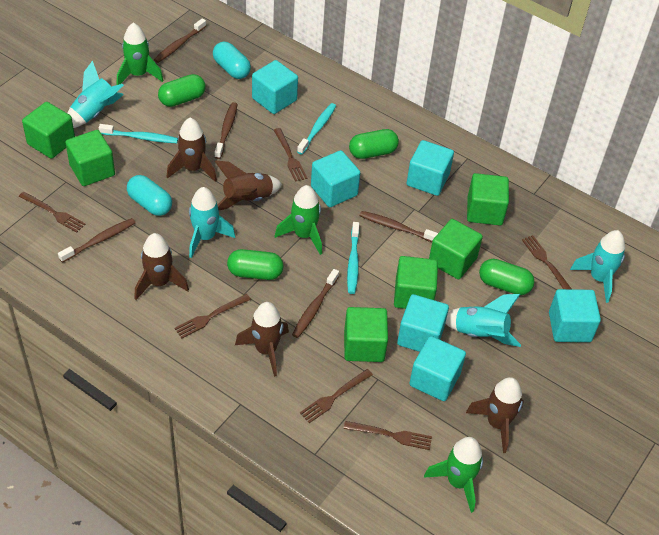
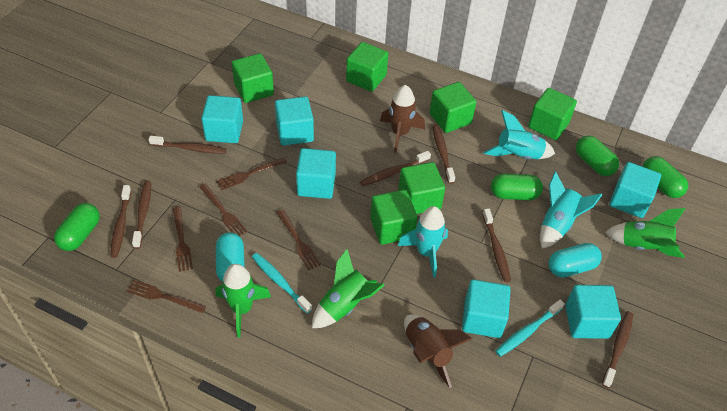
brown fork: [19,192,86,233] [174,294,251,338] [274,128,307,182] [300,369,373,423] [344,421,432,450] [522,235,571,289] = 6 -> [126,280,206,313] [173,207,193,272] [199,184,248,236] [216,158,287,190] [277,210,321,270] = 5
brown rocket: [134,233,189,300] [167,118,217,182] [215,161,282,210] [235,302,289,377] [466,377,524,453] = 5 -> [380,85,425,153] [404,314,472,388] = 2
brown toothbrush: [58,218,136,263] [154,18,206,63] [214,102,237,159] [292,269,339,338] [360,211,438,242] = 5 -> [110,185,131,258] [132,181,151,249] [149,136,227,154] [360,151,431,186] [432,125,455,184] [483,209,511,282] [602,311,634,388] = 7
turquoise rocket: [67,60,124,128] [189,187,235,258] [445,294,521,347] [570,230,625,303] = 4 -> [398,206,448,277] [483,110,555,159] [540,171,602,249] = 3
turquoise toothbrush: [99,124,178,143] [297,103,336,155] [347,222,359,294] = 3 -> [252,253,312,314] [495,299,565,357] = 2

